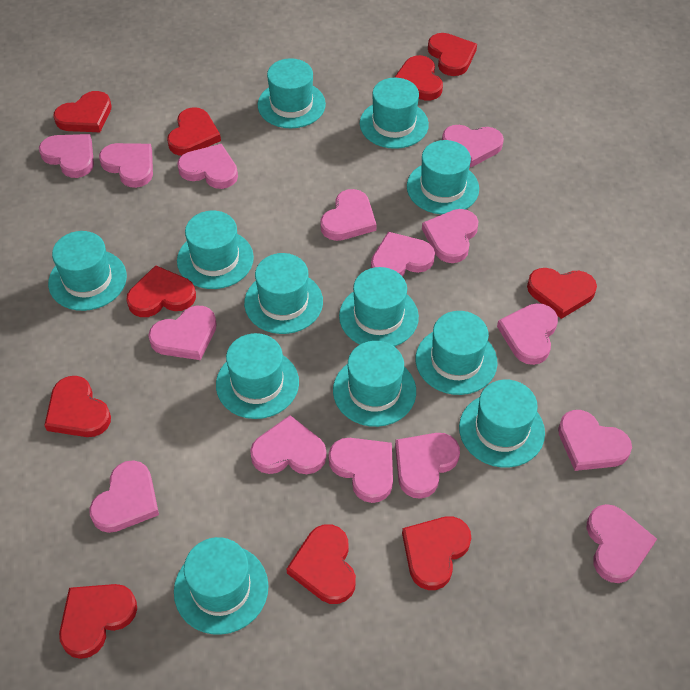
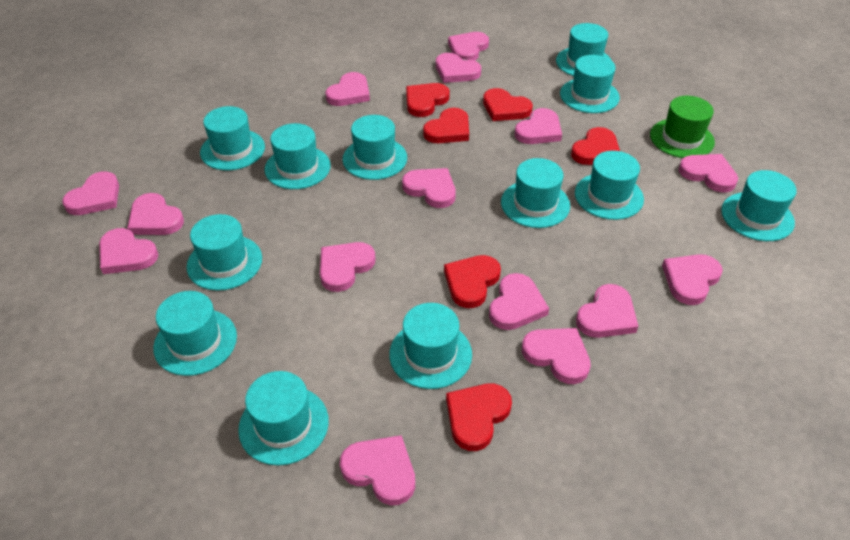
green hat: none = 0 -> [650,96,715,158] = 1
red heart: [44,376,111,437] [53,91,112,132] [59,584,137,659] [126,265,196,317] [167,107,221,156] [286,524,356,604] [394,55,443,101] [402,516,471,590] [428,33,477,76] [527,268,597,319] = 10 -> [406,83,450,117] [423,108,469,143] [444,255,501,308] [446,383,512,451] [483,88,533,121] [571,127,620,165] = 6

